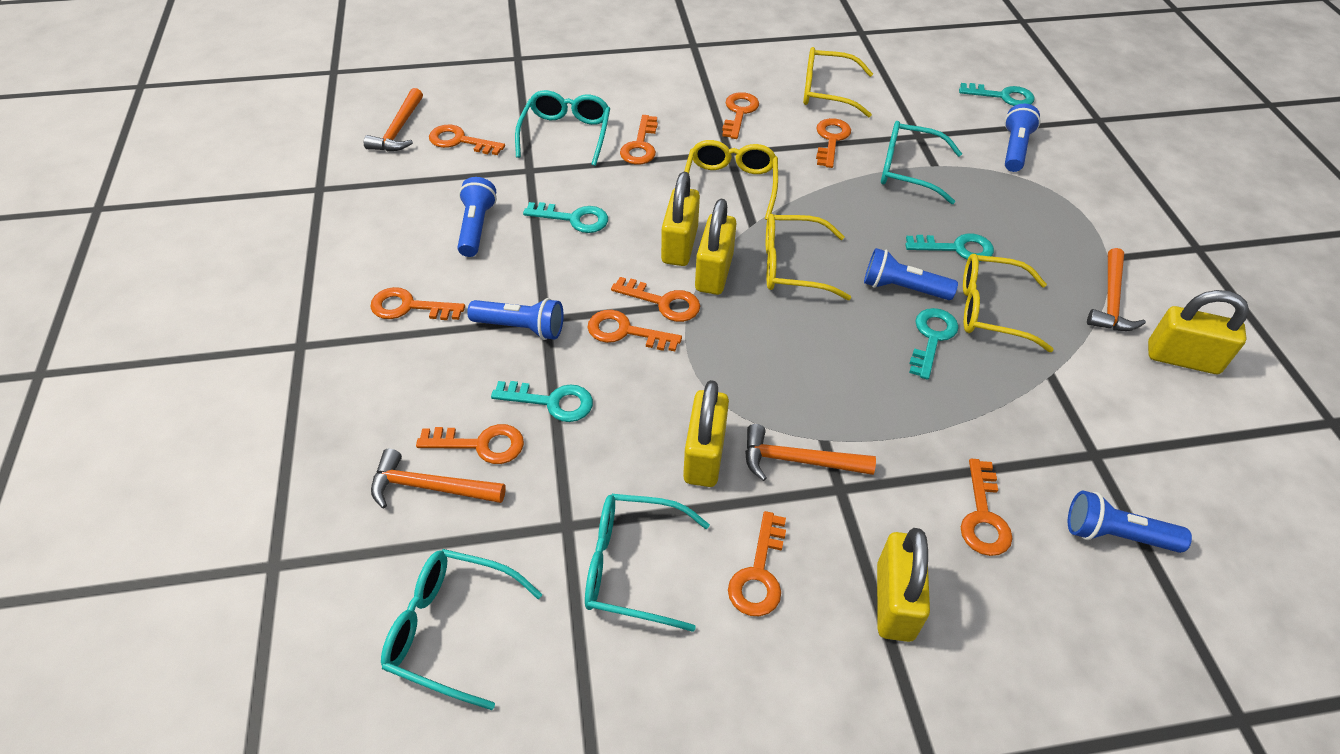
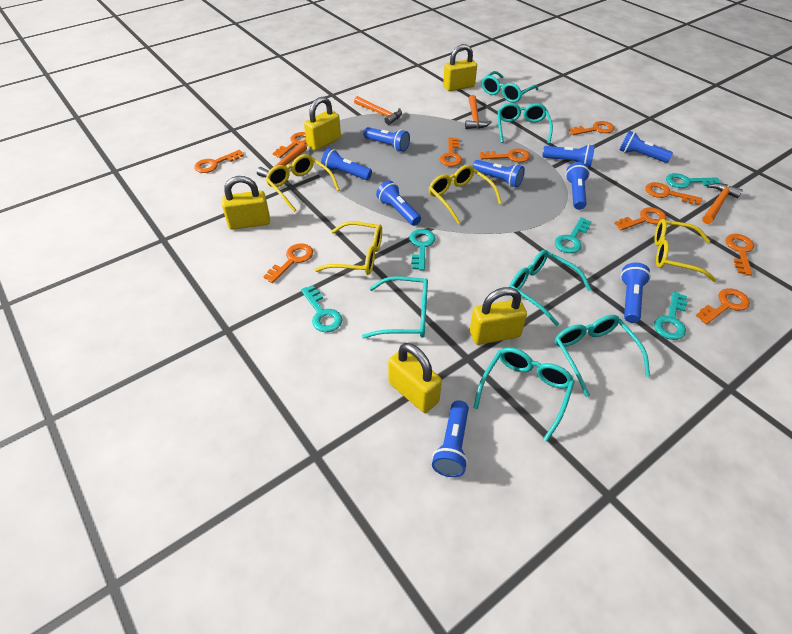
blue flashlight: [457,177,497,257] [467,298,564,340] [864,248,958,300] [1004,103,1040,172] [1068,491,1192,553] = 5 -> [321,148,372,180] [364,127,410,152] [376,180,421,226] [432,400,469,477] [473,160,525,188] [542,144,595,167] [565,162,590,210] [619,131,673,163] [621,263,651,323] = 9
turquoise glasses: [381,549,542,710] [515,90,610,166] [585,494,710,632] [881,121,962,204] = 4 -> [362,276,428,339] [473,347,575,441] [482,71,538,103] [498,103,553,144] [509,250,592,326] [555,315,650,397] = 6

